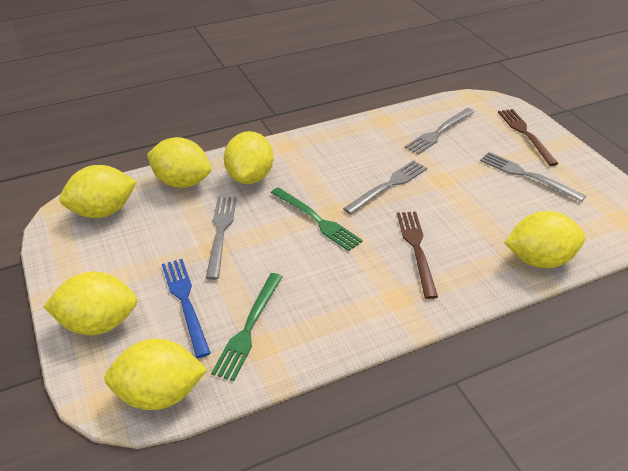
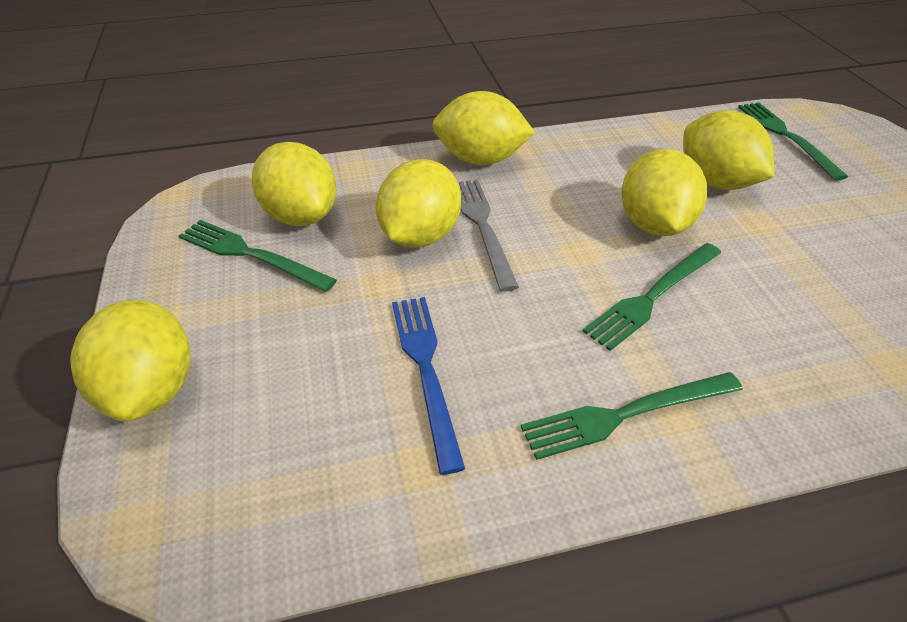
brown fork: [397,212,438,299] [498,109,559,166] = 2 -> none = 0
green fork: [211,273,283,381] [271,187,363,251] = 2 -> [179,220,337,292] [521,372,743,460] [583,243,721,351] [738,102,848,181] = 4
grey fork: [206,197,237,280] [343,160,427,214] [405,108,474,155] [480,152,586,202] = 4 -> [459,179,519,292] = 1

